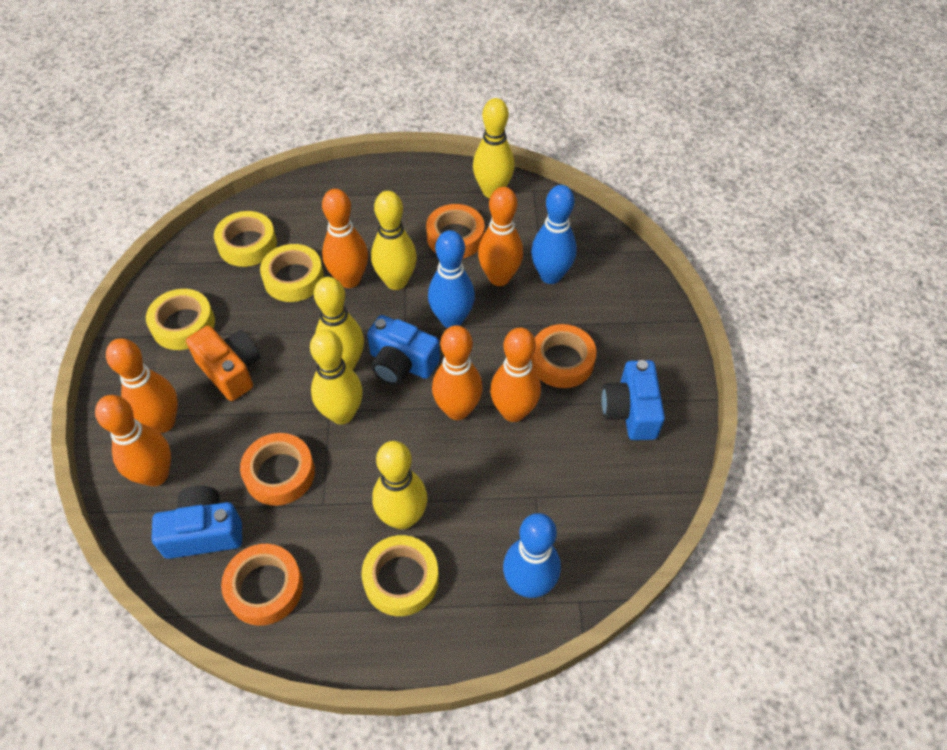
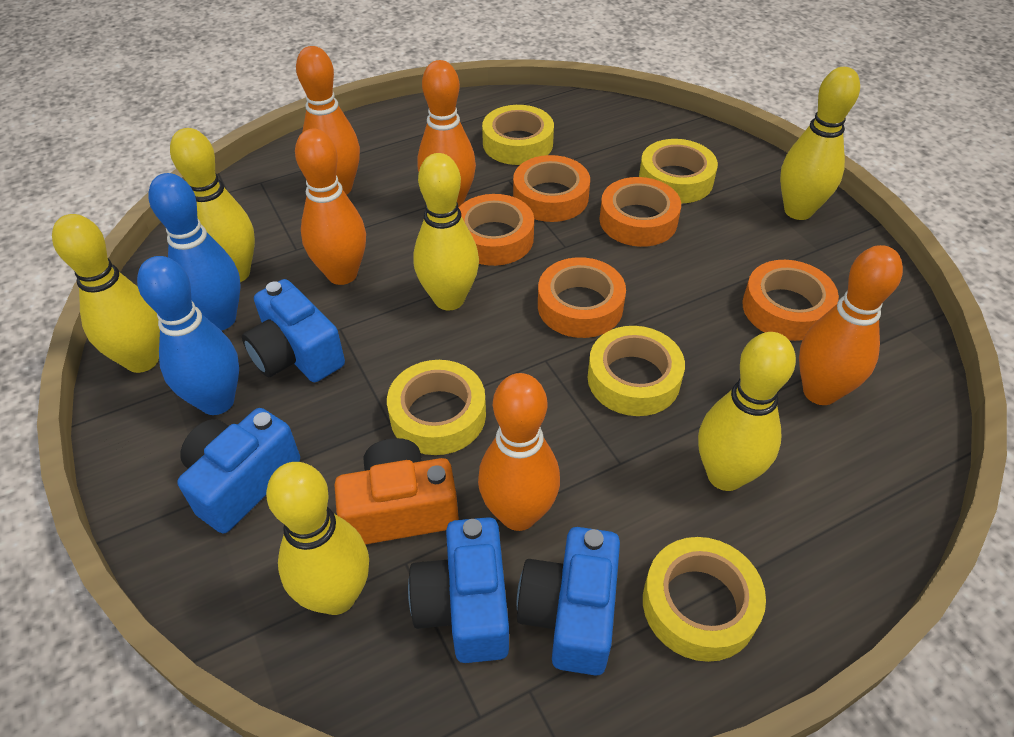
blue bowling pin: [428,230,475,328] [503,513,561,598] [531,185,577,284] = 3 -> [137,256,239,415] [148,173,241,330] = 2
blue camera: [151,486,242,559] [367,315,440,385] [601,360,665,440] = 3 -> [177,408,300,533] [242,279,345,382] [408,517,509,663] [516,527,620,676] = 4
orange bowling pin: [95,395,171,486] [106,338,178,433] [322,189,368,288] [432,325,483,420] [478,187,523,286] [490,327,541,422] = 6 -> [295,129,366,285] [296,46,360,195] [417,60,476,208] [478,373,560,531] [799,245,903,405] = 5
orange tape: [221,544,303,626] [240,433,315,506] [426,204,485,258] [531,324,596,388] = 4 -> [459,194,534,266] [513,155,590,222] [538,257,626,338] [599,177,681,247] [742,260,839,341] = 5
yellow bowling pin: [310,330,363,424] [314,277,364,370] [371,191,417,290] [372,441,427,530] [473,98,515,198] = 5 -> [52,214,160,373] [170,128,255,282] [266,462,369,615] [413,153,479,310] [698,332,796,491] [780,67,860,220] = 6
yellow tape: [146,289,215,350] [214,211,277,267] [260,244,324,302] [361,535,439,616] = 4 -> [387,360,486,455] [482,105,554,165] [588,326,685,416] [639,139,718,203] [643,537,766,662] = 5

